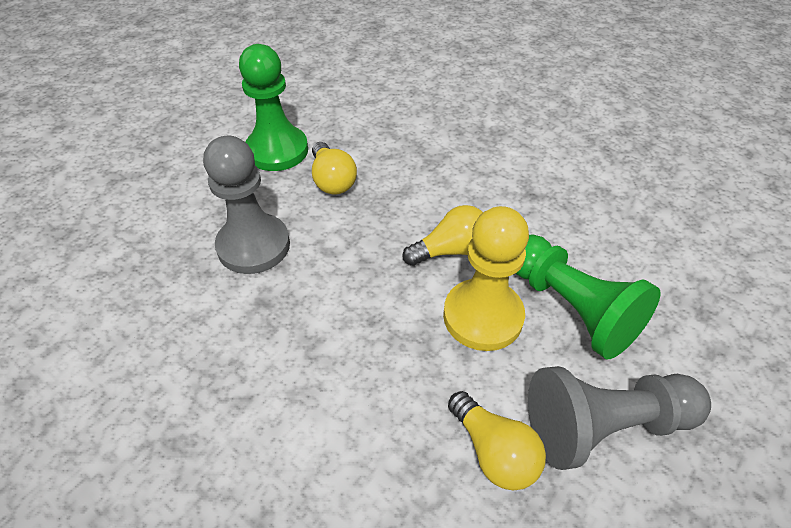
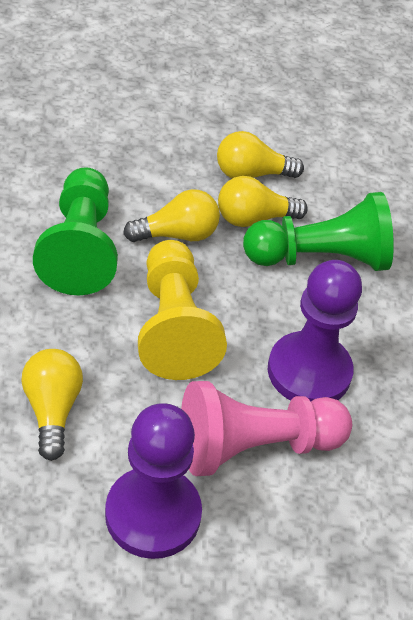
grey pawn: [203,136,290,274] [528,366,711,470] = 2 -> none = 0
pink pawn: none = 0 -> [181,381,352,476] = 1
purple pawn: none = 0 -> [105,403,202,559] [268,260,362,401] = 2
yellow light bulb: [312,142,357,195] [403,205,483,266] [448,391,546,490] = 3 -> [21,349,83,461] [123,189,220,242] [217,131,304,179] [218,176,308,227] = 4

